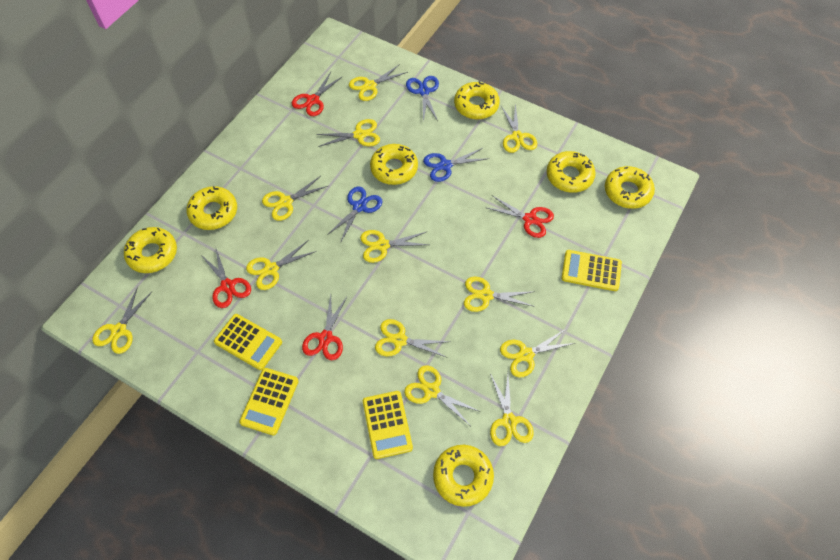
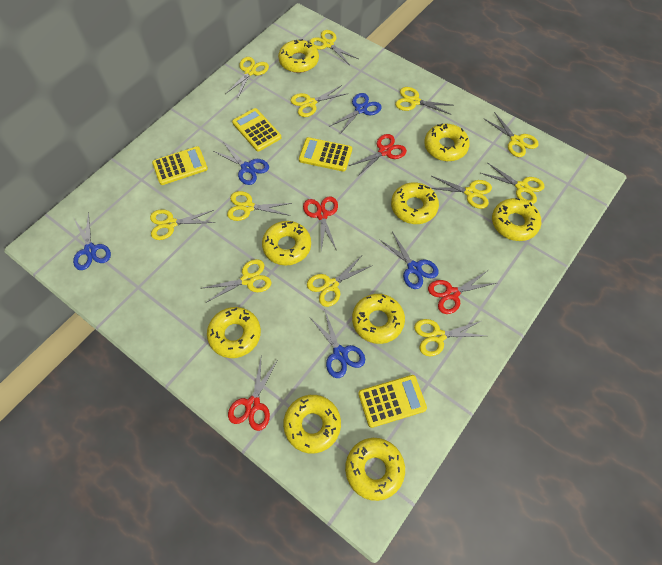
blue scissors: [327,187,382,243] [406,76,439,121] [423,148,489,182] = 3 -> [73,212,111,270] [213,142,269,185] [311,311,365,378] [329,93,382,135] [380,232,439,289] = 5
yellow donut: [124,227,177,273] [186,186,237,230] [370,144,418,185] [433,445,494,507] [454,81,500,119] [547,151,595,193] [605,166,655,209] = 7 -> [207,307,261,358] [262,221,311,266] [278,39,319,73] [283,395,341,454] [345,438,405,501] [352,294,405,344] [391,182,439,224] [424,124,470,161] [492,198,541,241] = 9

